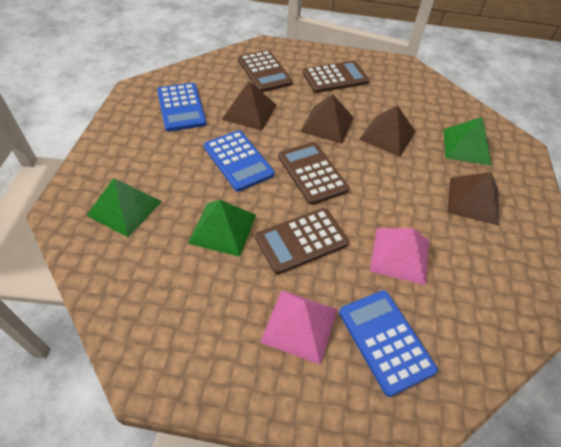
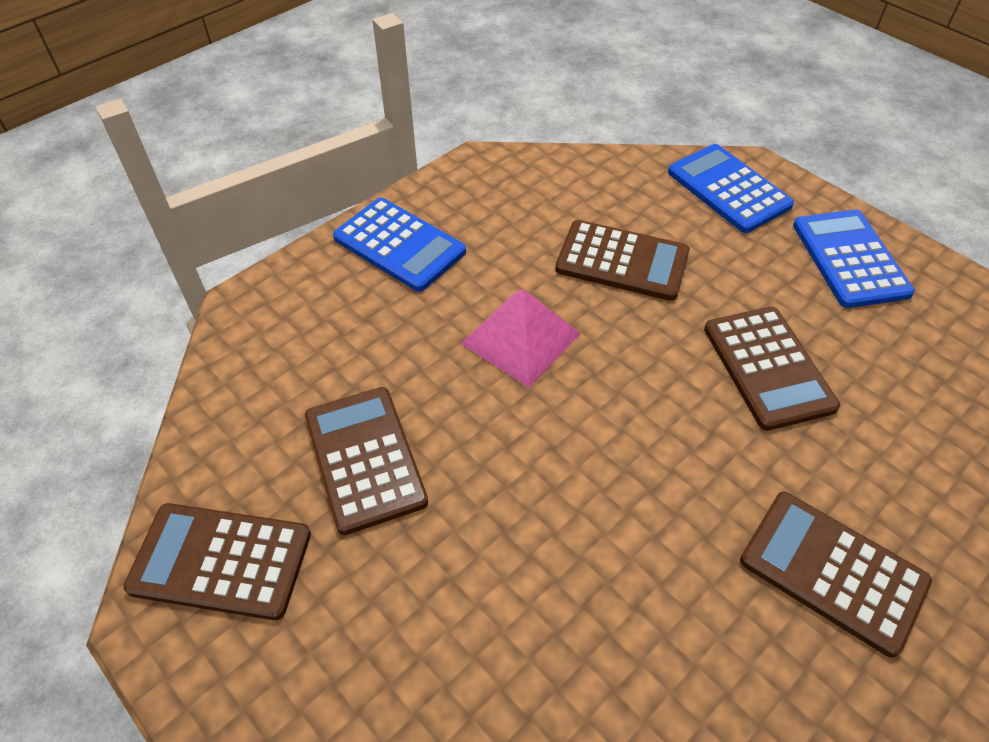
brown calculator: [238,50,293,92] [255,208,349,274] [278,142,349,205] [303,61,370,93] = 4 -> [123,503,311,620] [305,387,428,535] [555,220,690,301] [704,307,840,431] [740,492,932,657] = 5
brown pyramid: [222,81,277,131] [300,94,354,144] [359,105,416,157] [447,172,499,226] = 4 -> none = 0
green pyramid: [86,178,162,237] [188,200,256,257] [443,117,492,166] = 3 -> none = 0
pink pyramid: [260,290,338,365] [370,228,429,285] = 2 -> [461,289,581,387] = 1

